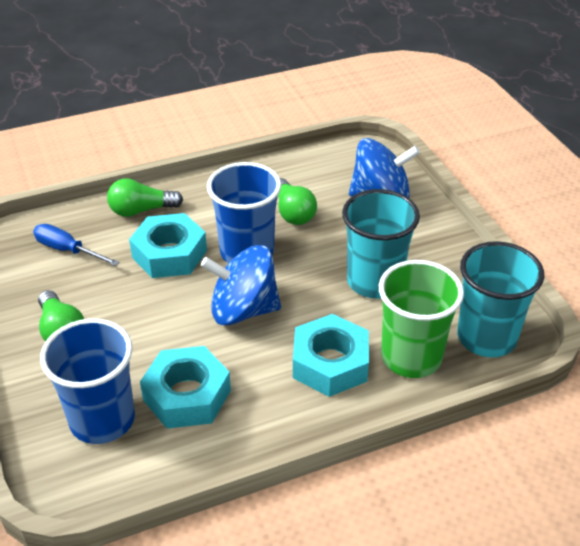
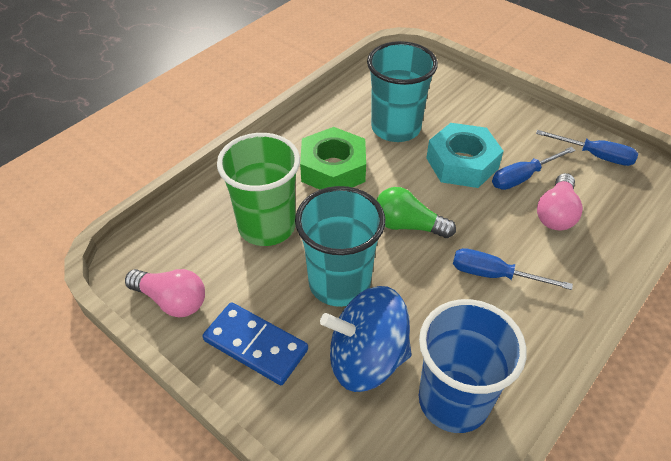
blue cup: [40,319,135,444] [207,162,281,263] = 2 -> [419,299,527,433] = 1
blue domino: none = 0 -> [203,302,308,385] = 1
blue screwdriver: [33,224,120,266] = 1 -> [453,248,573,290] [492,147,576,190] [536,130,638,166] = 3
blue spinning top: [201,245,281,325] [349,138,420,198] = 2 -> [320,286,412,392] = 1
green light bulb: [38,290,84,342] [107,178,183,217] [278,178,317,225] = 3 -> [377,187,456,238] = 1
green nut: none = 0 -> [300,127,366,190] = 1
pink light bulb: none = 0 -> [125,269,205,317] [537,173,583,230] = 2
turquoise nut: [129,213,207,278] [140,346,231,429] [293,314,369,397] = 3 -> [426,123,503,188] = 1

